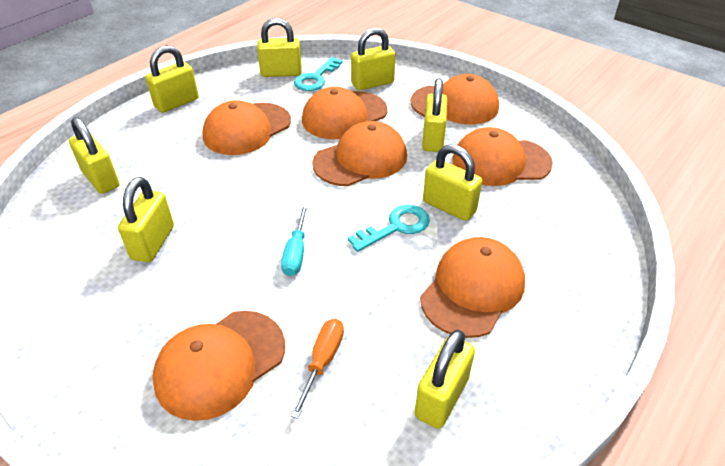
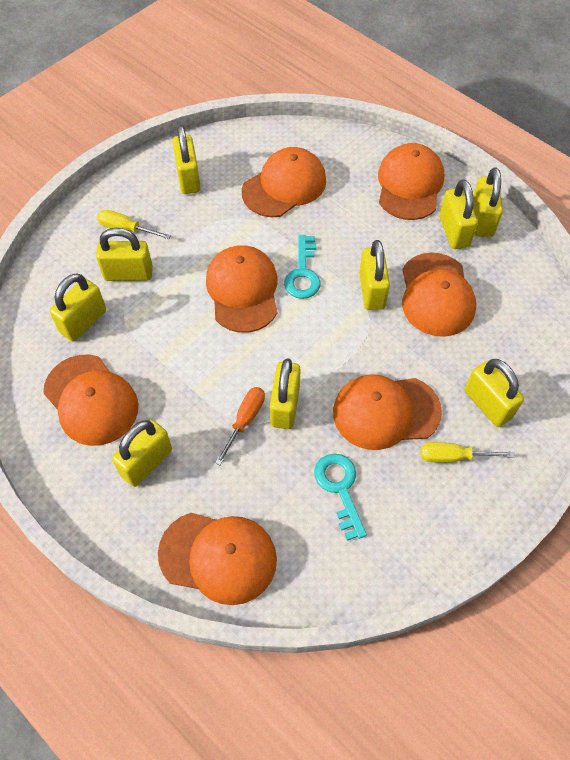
turquoise screwdriver: [281,204,308,276] = 1 -> none = 0
yellow padlock: [69,117,119,194] [118,177,174,262] [146,45,199,113] [257,18,302,77] [351,28,395,90] [415,329,475,429] [422,78,447,152] [423,144,482,221] = 8 -> [49,273,106,341] [96,228,153,281] [112,420,172,487] [172,125,201,194] [270,358,301,429] [359,240,390,310] [439,179,478,249] [465,359,524,427] [473,167,503,237] = 9
yellow screwdriver: none = 0 -> [97,210,171,239] [421,442,515,463] = 2

